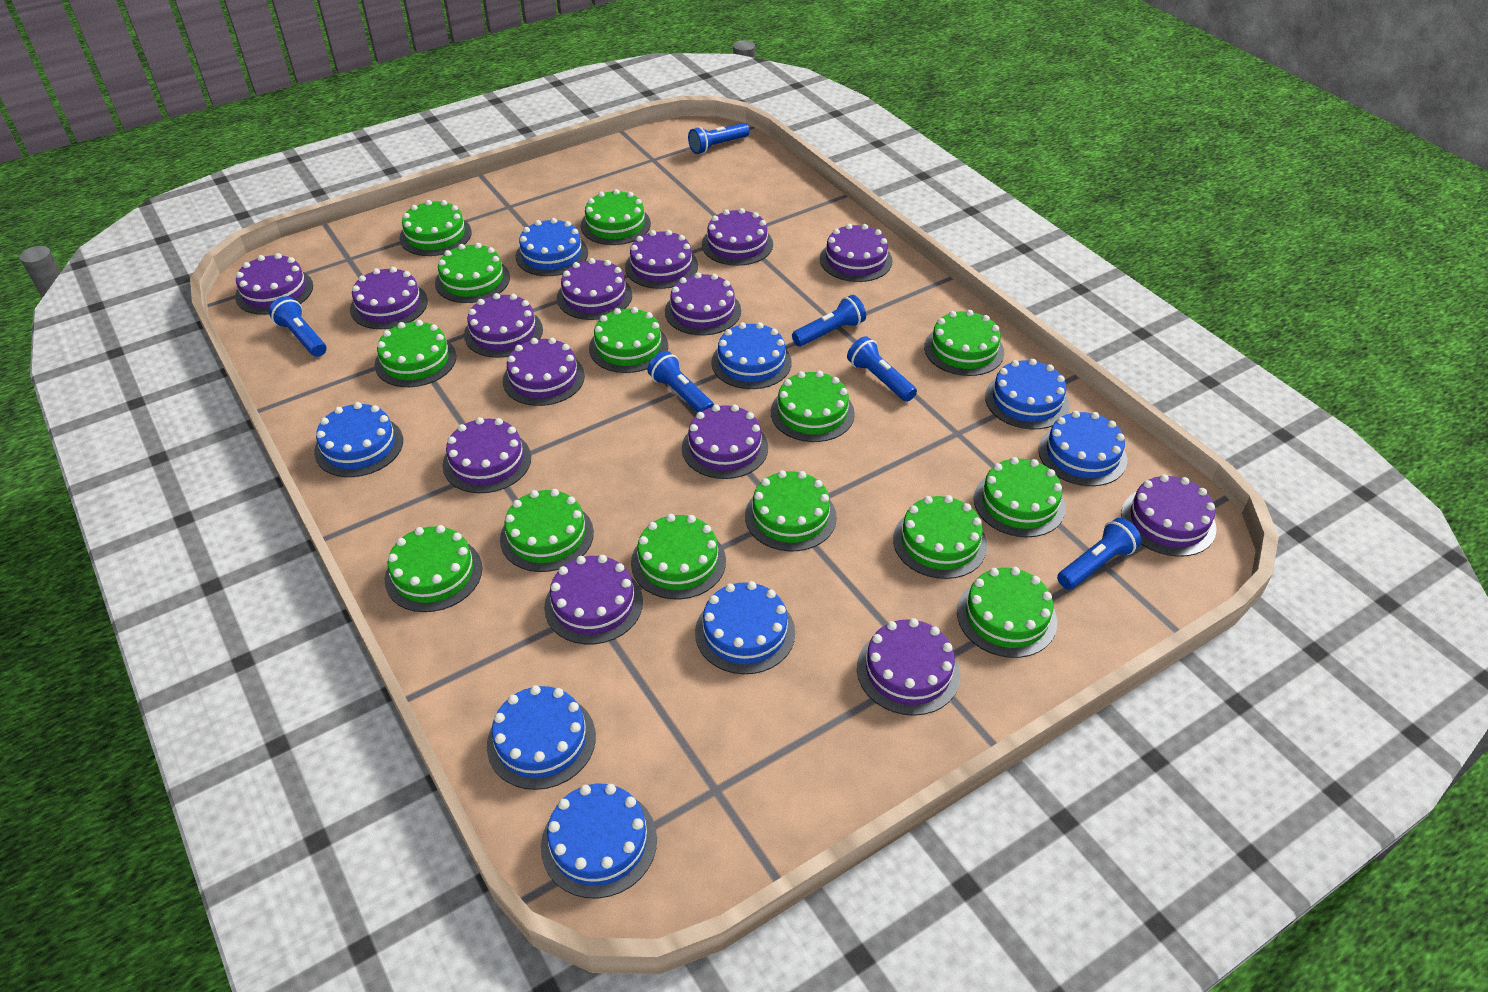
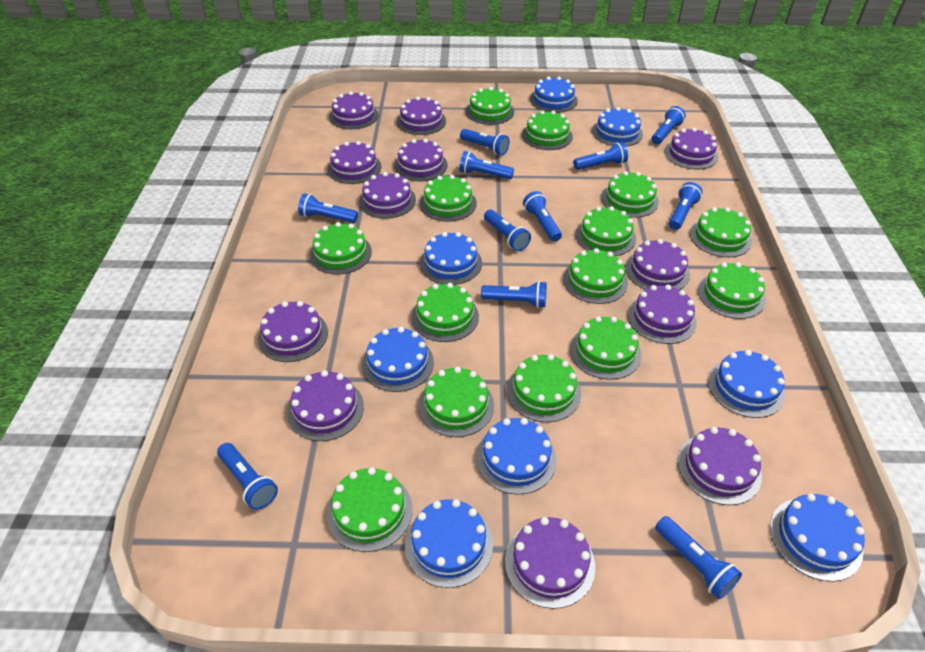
blue flashlight: [269,296,326,357] [647,351,714,412] [688,123,750,154] [792,295,866,347] [847,336,917,402] [1057,518,1141,590] = 6 -> [217,443,278,510] [298,193,358,223] [459,151,514,179] [460,129,510,155] [481,281,547,308] [484,210,531,251] [523,191,562,242] [574,142,628,170] [652,106,686,144] [655,516,742,599] [669,182,703,230] = 11
purple cake: [235,253,313,315] [350,267,428,329] [443,417,531,493] [464,293,543,358] [503,337,585,406] [544,555,643,644] [557,258,632,320] [625,230,698,289] [665,272,741,336] [682,404,768,479] [702,208,773,266] [820,224,893,282] [857,618,960,716] [1121,474,1217,557] = 14 -> [258,301,328,362] [287,370,364,441] [327,141,381,184] [329,91,379,129] [359,172,416,219] [394,139,448,181] [397,97,446,135] [505,517,595,609] [625,239,690,290] [628,285,697,344] [665,128,718,169] [678,427,762,505] = 12

